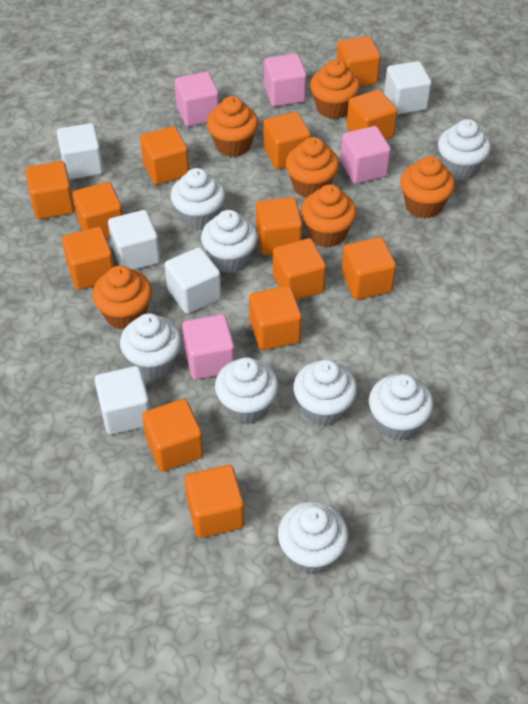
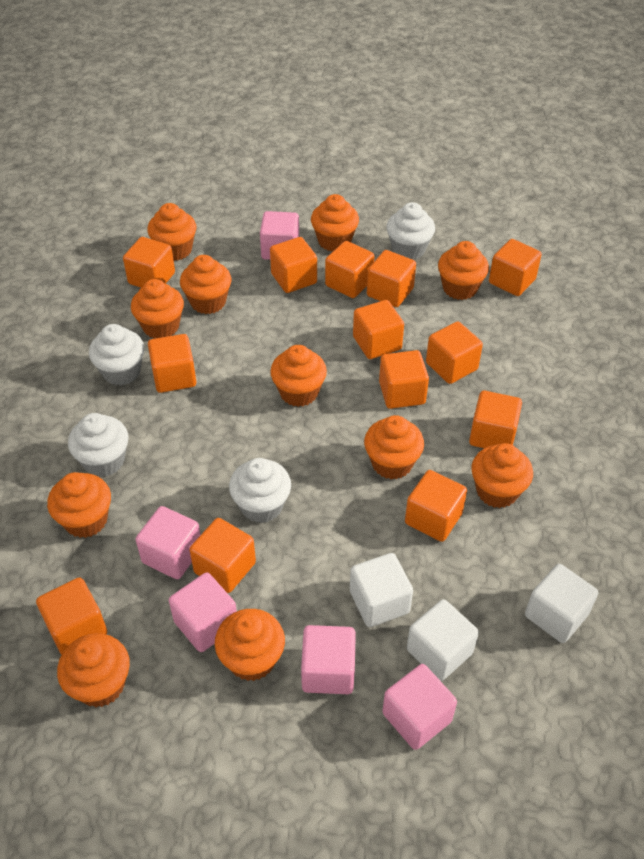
orange cupcake: [92,265,152,330] [207,96,258,157] [286,137,339,198] [301,185,357,247] [310,59,360,119] [400,156,455,218] = 6 -> [47,472,111,538] [57,633,130,707] [131,279,184,339] [147,203,196,261] [180,255,231,314] [215,609,285,681] [270,345,327,407] [311,194,359,252] [364,415,424,479] [438,241,489,300] [471,443,533,508] = 11
pink cube: [175,72,219,127] [182,314,235,380] [264,54,307,107] [340,126,391,184] = 4 -> [136,506,201,579] [169,572,237,652] [260,211,299,260] [301,625,356,694] [382,664,457,750] = 5
white cube: [57,123,104,179] [95,366,150,435] [108,210,160,270] [165,247,221,314] [384,61,432,115] = 5 -> [350,553,413,627] [407,599,479,681] [525,564,598,643] = 3
white cupcake: [120,313,182,379] [171,168,226,231] [201,210,258,273] [215,357,279,424] [278,502,348,574] [293,359,357,426] [369,374,434,441] [438,119,491,180] = 8 -> [68,413,129,477] [89,324,145,386] [229,458,291,523] [386,202,435,260] = 4

